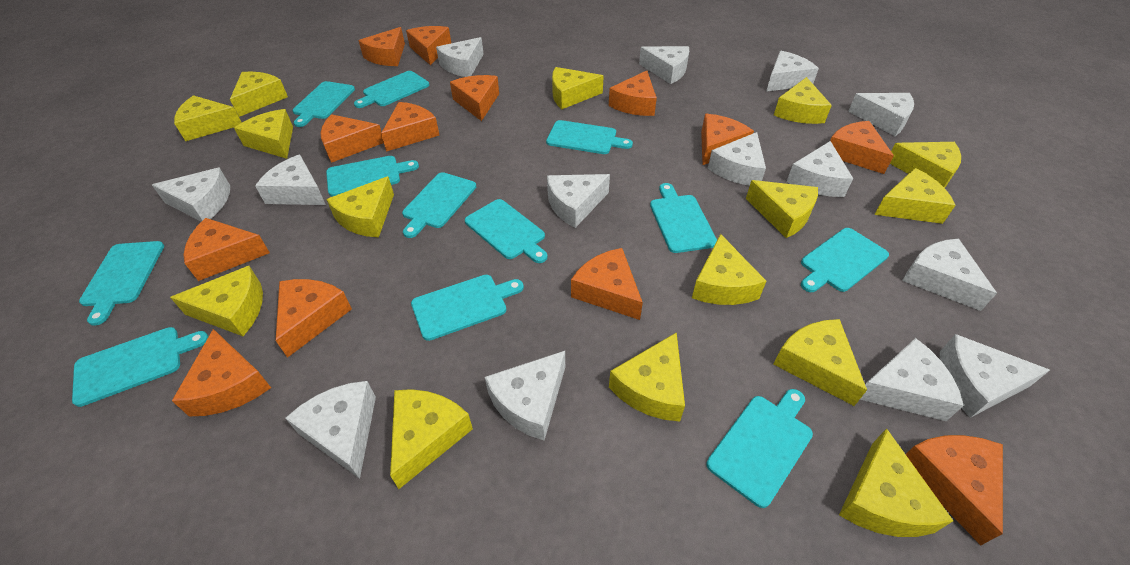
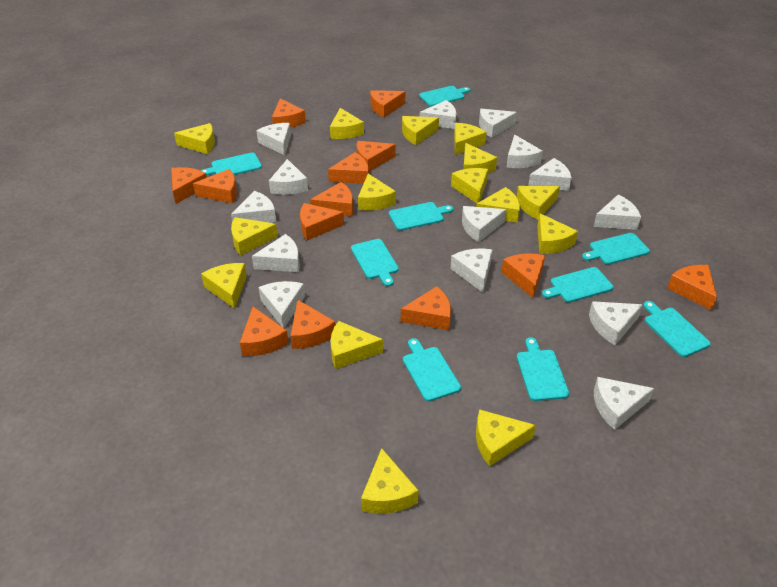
turquoise cutting board: [72,327,209,407] [79,241,164,326] [293,81,355,127] [326,156,419,197] [354,71,429,108] [402,172,476,238] [411,275,524,341] [465,199,548,263] [546,120,633,154] [650,183,717,253] [707,389,813,508] [801,228,889,292] = 12 -> [201,152,262,176] [351,239,399,286] [389,202,453,231] [403,338,461,402] [419,86,470,106] [517,337,569,401] [542,267,613,302] [582,233,650,264] [643,301,711,357] = 9

